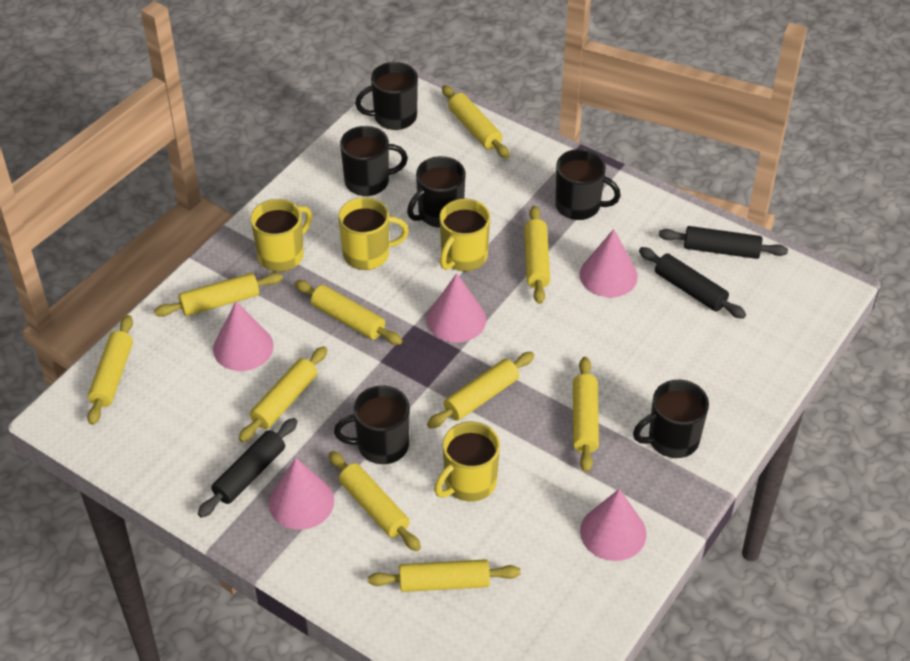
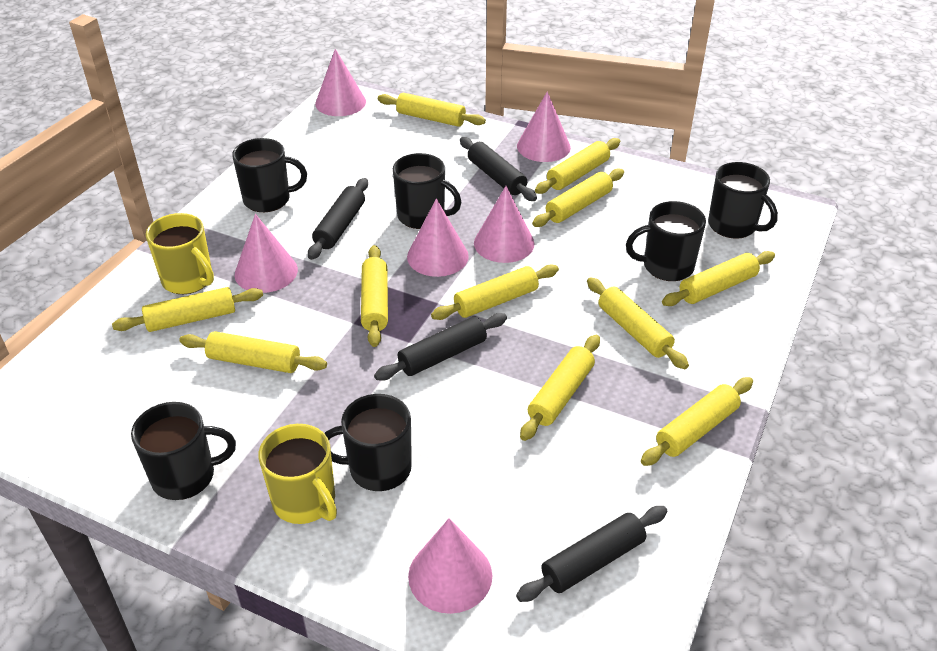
black rolling pin: [198,418,297,518] [639,247,746,319] [659,226,788,259] = 3 -> [308,178,368,260] [374,313,507,381] [460,137,537,201] [516,506,667,602] = 4
pink cone: [213,302,274,371] [269,458,334,530] [427,273,486,342] [580,229,638,297] [580,489,646,561] = 5 -> [234,214,298,293] [315,49,366,116] [407,199,469,277] [408,518,492,614] [474,186,535,263] [517,92,571,162] = 6
yellow mug: [250,199,312,272] [338,197,409,270] [434,422,500,502] [440,199,490,271] = 4 -> [146,213,214,294] [258,424,337,524] = 2
yellow rolling pin: [87,315,133,425] [154,273,283,317] [239,346,327,443] [295,280,402,345] [329,451,421,551] [368,559,520,592] [427,352,534,428] [442,85,510,158] [524,206,550,304] [573,357,599,472] = 10 -> [112,287,263,332] [179,331,327,373] [361,245,388,347] [378,93,486,127] [431,265,559,320] [520,335,600,441] [532,169,624,227] [535,138,620,194] [587,277,689,369] [641,377,753,466] [662,251,775,306] = 11

